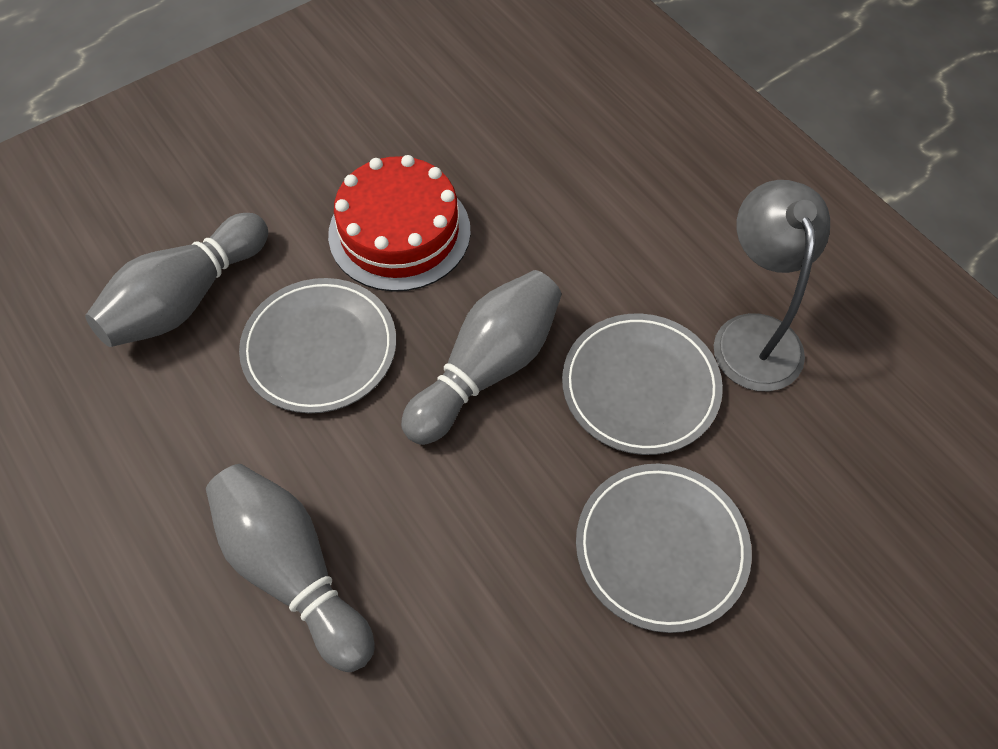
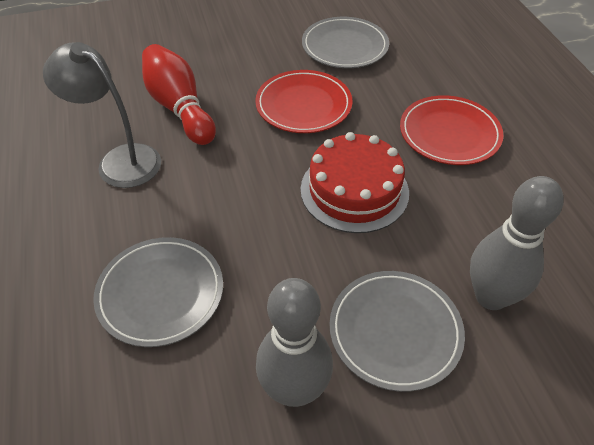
grey bowling pin: [85,213,268,347] [206,464,375,672] [401,270,562,445] = 3 -> [256,278,333,407] [470,176,564,310] = 2
red bowling pin: none = 0 -> [142,44,216,145] = 1
red plate: none = 0 -> [255,70,352,133] [400,95,504,165] = 2

